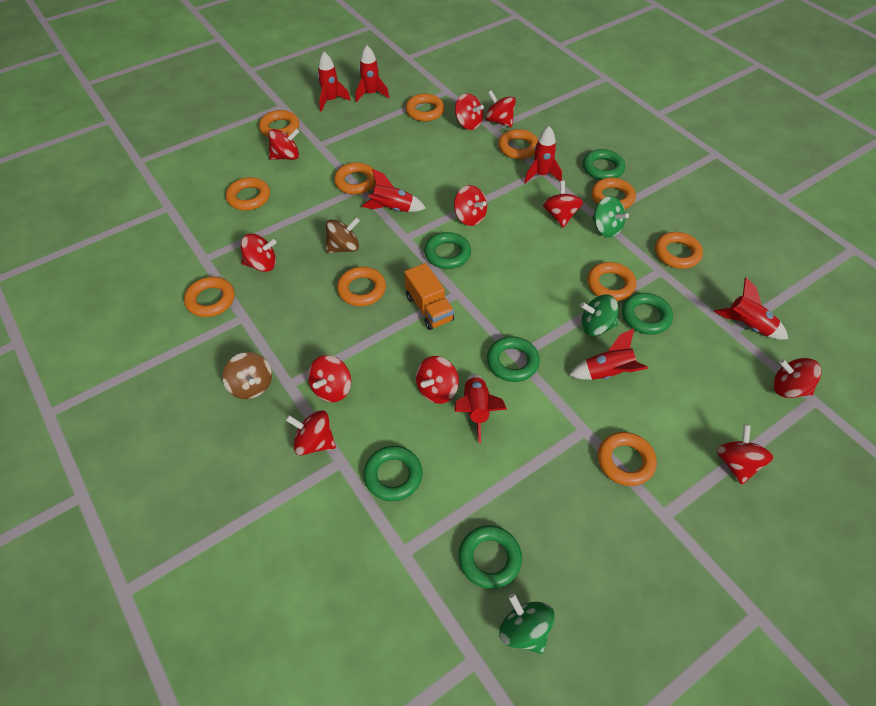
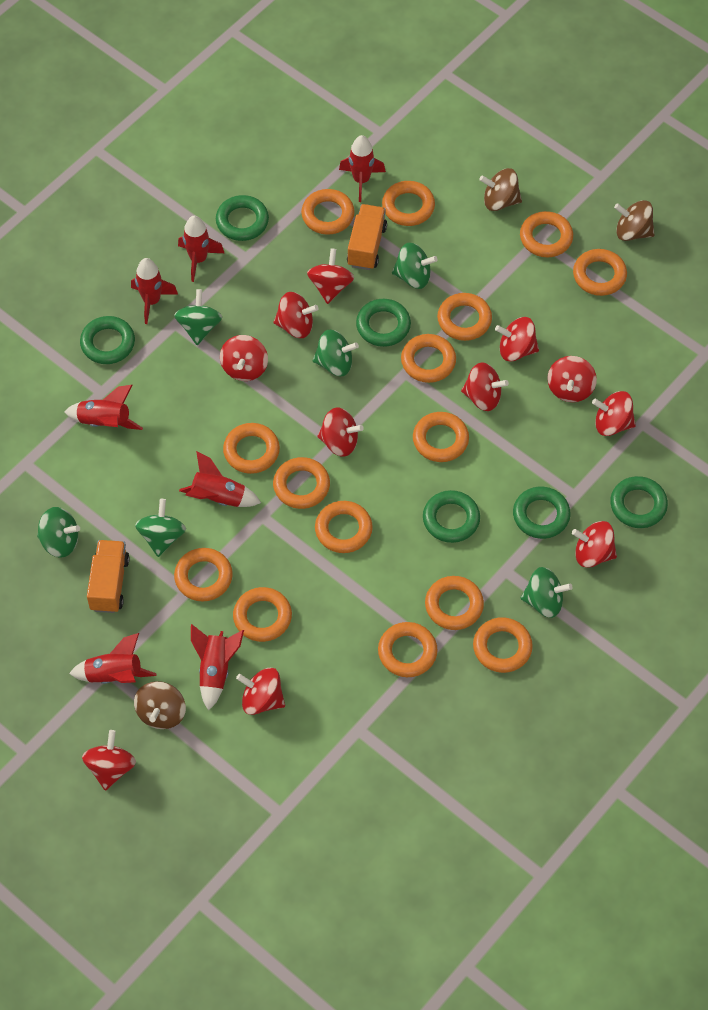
brown spinning top: [222,352,272,399] [326,217,360,253] = 2 -> [134,681,186,729] [479,168,522,211] [614,200,655,241] = 3
green spinning top: [499,593,555,654] [580,295,618,336] [592,196,629,237] = 3 -> [37,507,80,558] [135,499,186,557] [174,289,222,345] [313,330,359,376] [392,243,438,289] [521,567,573,618] = 6
orange ring: [184,277,235,317] [226,177,270,210] [259,110,299,137] [334,162,376,195] [337,267,386,306] [405,94,444,121] [498,129,538,159] [587,262,636,301] [592,178,636,209] [598,432,657,486] [655,232,703,269] = 11 -> [174,548,233,602] [223,423,280,474] [233,587,292,642] [273,457,330,509] [301,189,355,235] [315,501,373,553] [378,622,438,677] [382,181,435,226] [401,334,456,383] [413,412,469,462] [425,576,484,630] [437,293,492,341] [473,617,533,673] [520,211,573,257] [573,249,627,296] = 15
orange truck: [404,263,454,330] = 1 -> [87,540,130,613] [347,204,387,270] = 2

